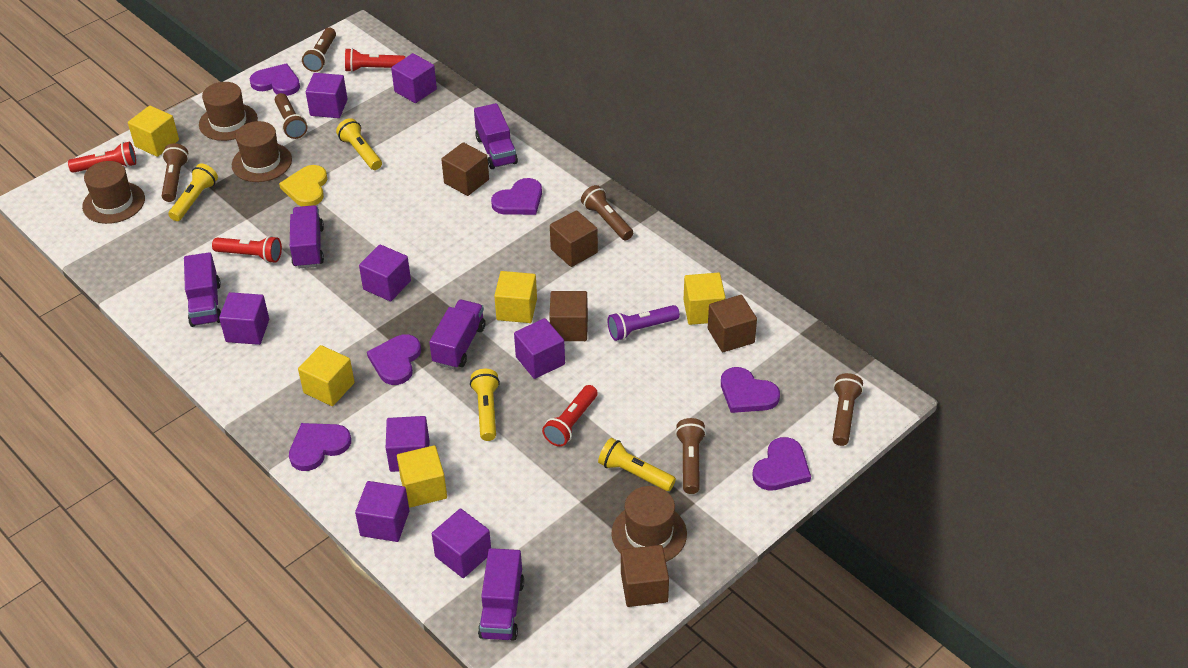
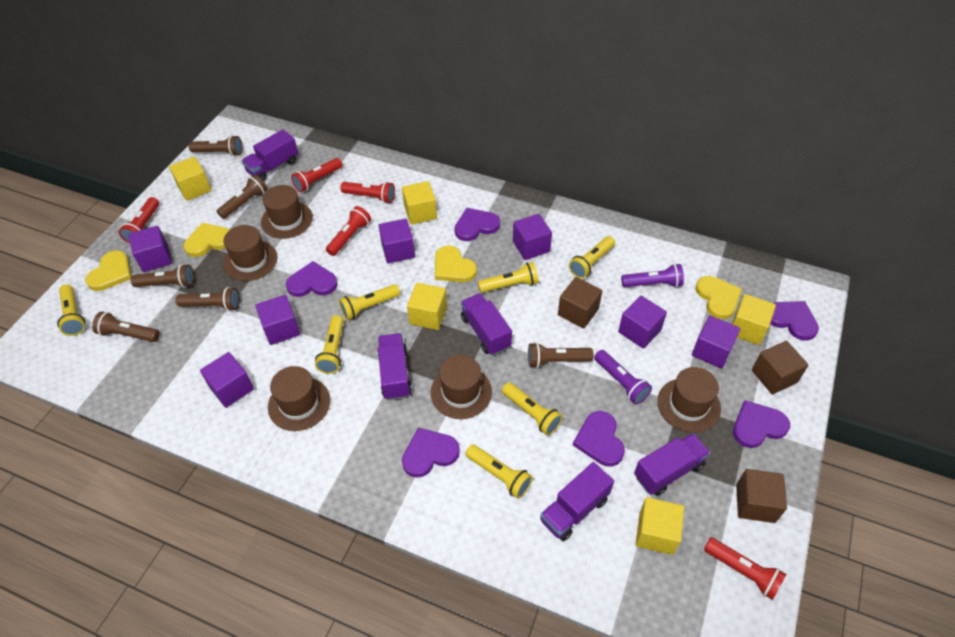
brown cube: [441,142,489,196] [549,291,588,341] [550,210,598,267] [621,545,669,607] [708,295,757,352] = 5 -> [558,277,602,328] [736,469,787,523] [752,341,809,394] = 3
brown hat: [82,161,145,224] [199,82,258,141] [232,121,292,182] [611,486,687,562] = 4 -> [223,225,278,281] [261,185,313,239] [268,366,330,431] [431,355,492,419] [657,367,721,433] = 5
purple cube: [219,292,269,345] [306,73,348,118] [355,481,409,542] [359,244,411,301] [386,416,429,472] [391,53,437,103] [432,509,491,578] [514,318,565,379] = 8 -> [129,226,172,272] [200,352,254,408] [255,295,300,345] [378,219,415,264] [513,214,552,260] [618,296,667,349] [692,315,741,369] = 7
purple flashlight: [608,305,680,341] = 1 -> [594,350,652,404] [621,264,684,287] = 2
red flashlight: [68,142,136,173] [212,236,282,263] [345,48,405,72] [542,385,598,447] = 4 -> [119,197,159,243] [291,158,343,192] [326,206,371,256] [340,182,395,203] [704,537,786,600] = 5
yellow flashlight: [169,164,218,221] [336,118,382,170] [470,369,500,441] [598,438,676,491] = 4 -> [57,284,85,336] [315,315,344,374] [339,284,400,320] [465,444,533,499] [478,262,539,293] [502,382,563,435] [569,236,615,279] = 7
yellow heart: [279,165,327,206] = 1 -> [86,250,132,291] [184,223,229,257] [435,246,477,282] [695,276,742,319] = 4

